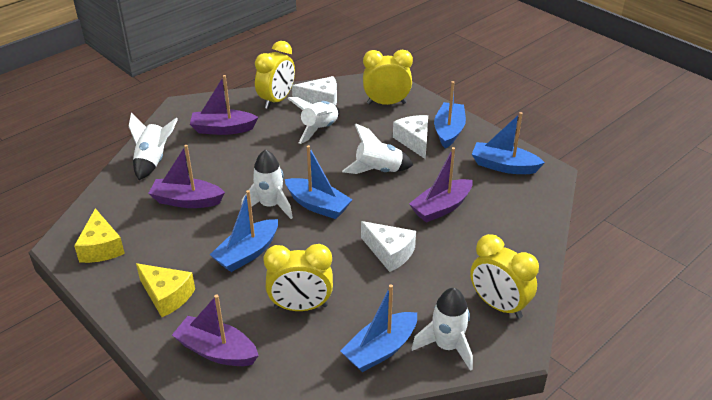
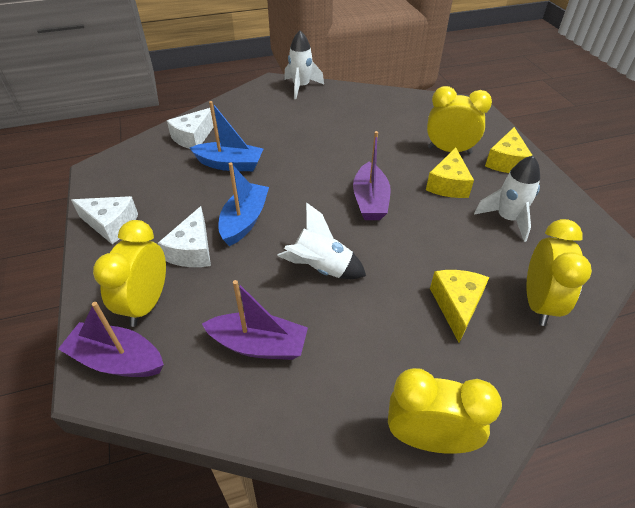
blue boat: [210,190,278,272] [285,145,353,219] [340,284,417,372] [434,81,466,149] [472,112,545,174] = 5 -> [190,101,263,171] [218,162,269,246] = 2
purple boat: [148,145,225,208] [172,295,259,366] [190,75,258,135] [409,147,473,223] = 4 -> [58,302,164,377] [202,280,308,360] [353,131,391,220] = 3
white rocket: [128,112,178,180] [241,149,293,219] [287,97,340,144] [342,123,413,174] [411,288,473,371] = 5 -> [277,203,366,279] [284,31,324,99] [474,155,540,242] = 3
yellow cheese: [74,208,125,263] [136,263,195,317] = 2 -> [426,148,474,198] [430,270,489,343] [485,127,532,173] = 3

